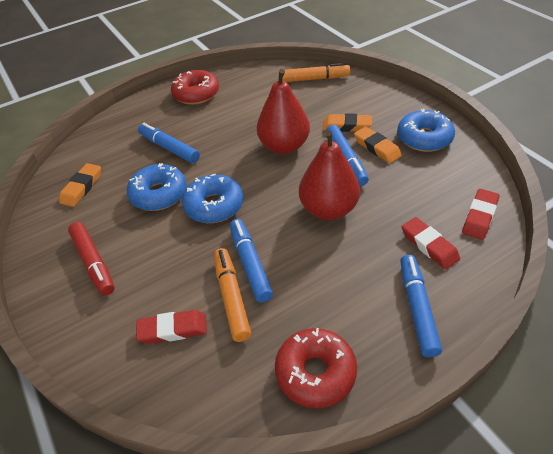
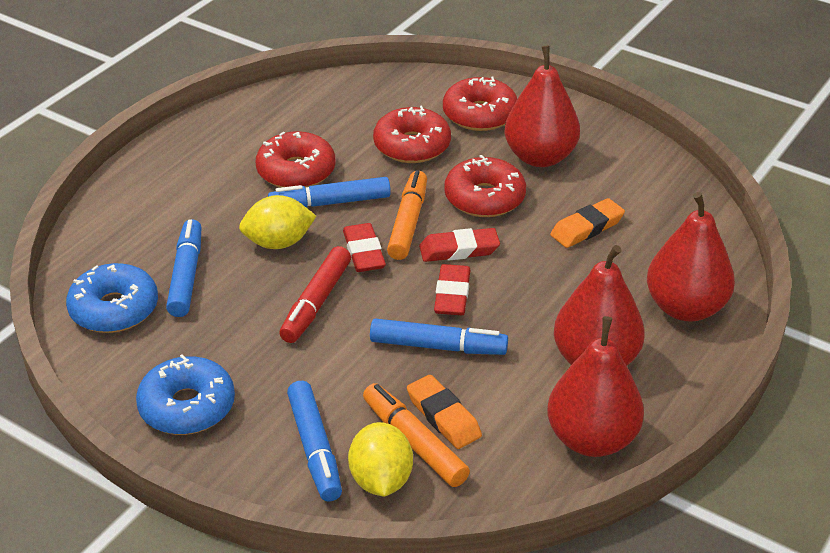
blue donut: [127,163,187,211] [182,174,243,223] [397,109,455,152] = 3 -> [66,263,158,333] [136,354,235,435] = 2
orange eraser: [59,163,101,207] [322,113,372,132] [354,127,402,164] = 3 -> [407,375,482,449] [550,198,625,248] = 2
red donut: [171,70,219,105] [275,328,357,408] = 2 -> [256,131,336,188] [373,106,451,163] [443,76,517,131] [444,155,526,217] = 4
red pear: [257,69,310,154] [299,130,360,220] = 2 -> [504,46,580,167] [547,316,644,457] [554,245,645,366] [647,192,735,321] = 4
yellow lemon: none = 0 -> [239,195,316,249] [348,422,413,497] = 2

